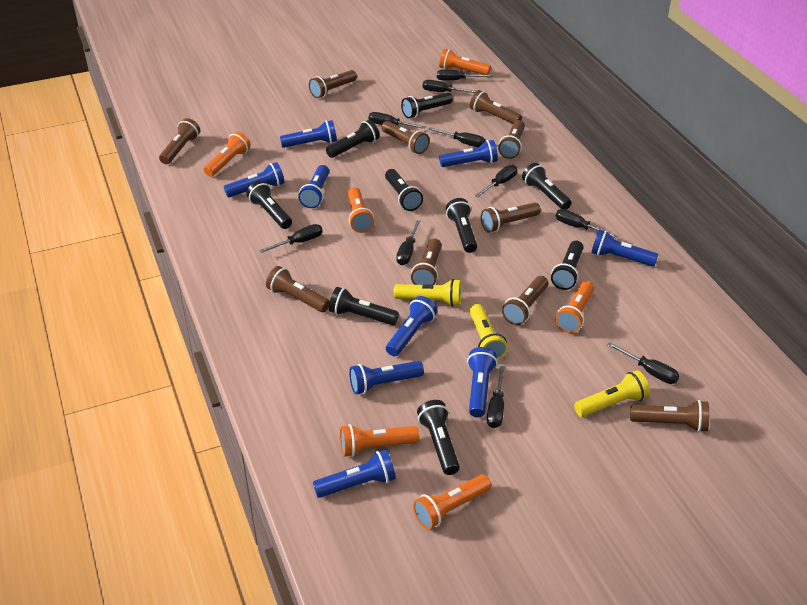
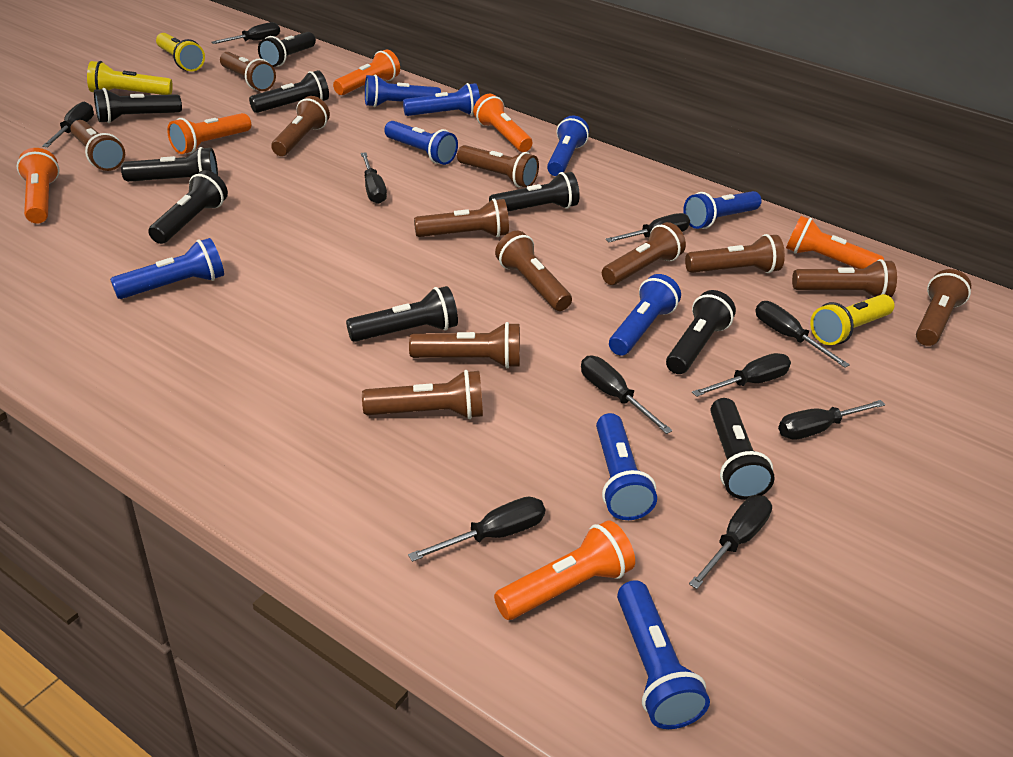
brown flashlight: [159,118,201,164] [266,266,330,312] [309,70,357,98] [381,121,430,154] [411,239,442,285] [470,90,522,124] [481,202,541,233] [498,120,525,159] [502,276,548,325] [630,400,709,432] = 10 -> [70,120,125,171] [220,52,276,91] [271,96,330,156] [362,370,483,419] [409,322,520,368] [414,199,509,237] [457,145,539,188] [495,231,572,311] [602,222,686,285] [685,234,785,273] [792,259,897,297] [916,269,971,346] = 12

